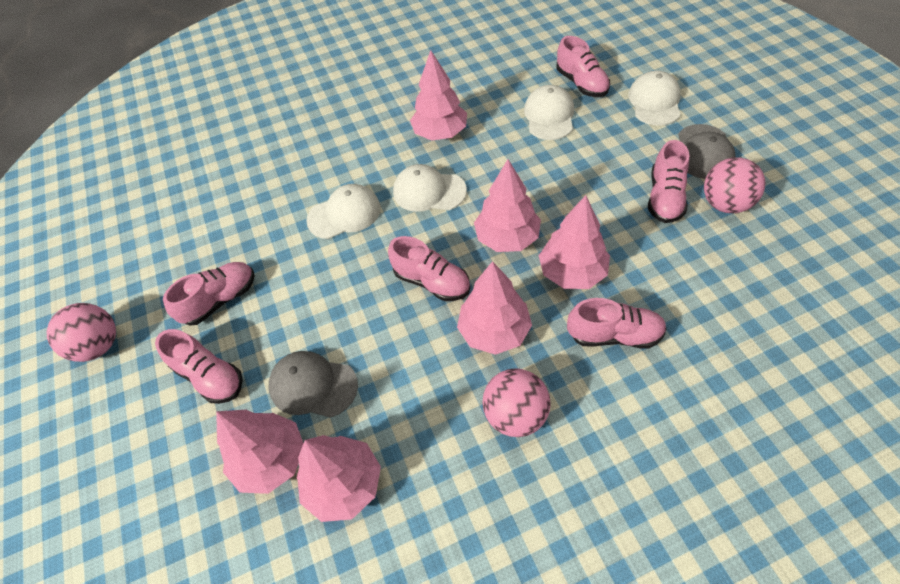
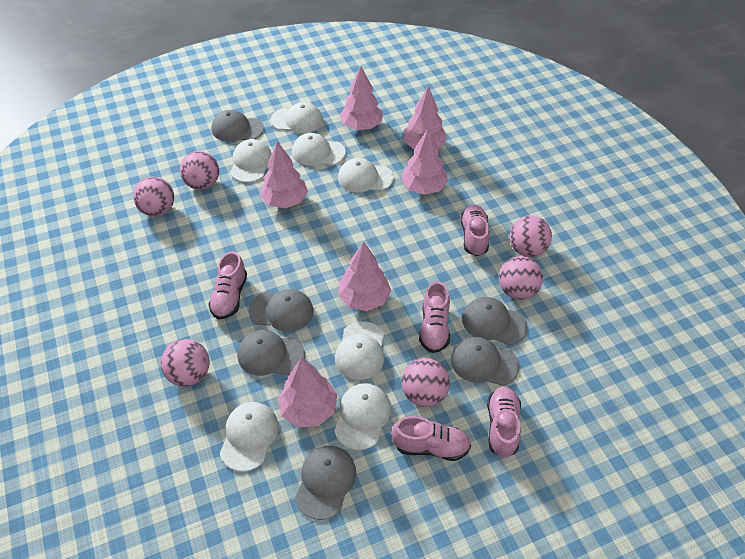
grey cap: [269,351,358,418] [678,124,735,179] = 2 -> [212,110,264,141] [238,330,305,376] [249,289,314,332] [295,446,356,520] [451,336,519,386] [462,297,528,345] = 6
pink ball: [47,303,116,362] [483,368,551,437] [704,157,765,213] = 3 -> [133,177,174,216] [161,339,210,387] [180,151,219,190] [402,358,450,407] [499,256,543,300] [509,216,552,257] = 6
pink shoe: [155,329,243,404] [163,262,255,326] [388,236,470,301] [556,36,610,97] [567,298,667,349] [648,140,689,223] = 6 -> [208,251,247,319] [391,416,471,461] [419,281,450,353] [460,205,490,256] [487,386,521,458] = 5
white cap: [306,184,381,239] [393,164,467,212] [524,85,574,140] [628,71,681,126] = 4 -> [220,402,279,472] [230,139,272,183] [271,102,323,134] [292,133,346,166] [334,383,391,450] [335,321,384,380] [338,158,394,192] = 7

